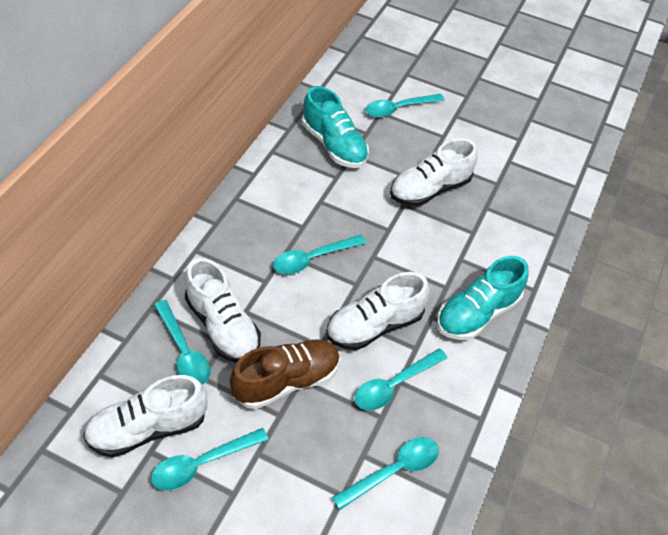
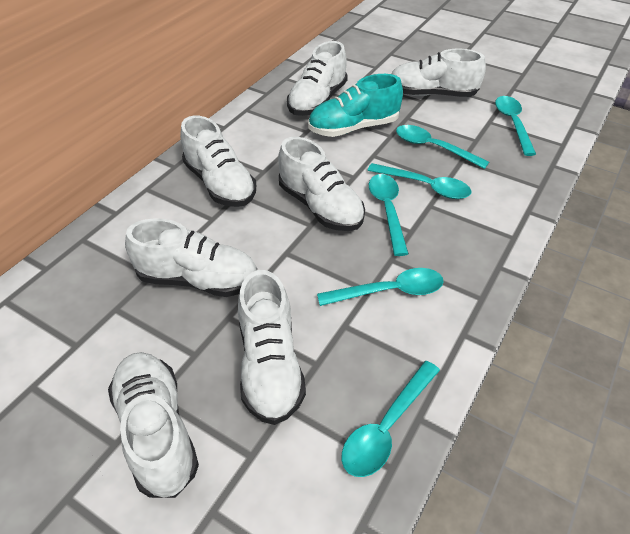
brown shoe: [230,339,340,409] = 1 -> none = 0
turquoise shoe: [302,86,369,168] [437,256,529,340] = 2 -> [308,74,403,137] = 1
white shoe: [83,375,207,458] [185,258,261,363] [326,272,429,350] [390,138,478,207] = 4 -> [108,352,199,498] [125,218,257,297] [180,116,256,207] [238,270,306,425] [278,137,365,231] [287,41,348,116] [392,49,486,97] = 7

